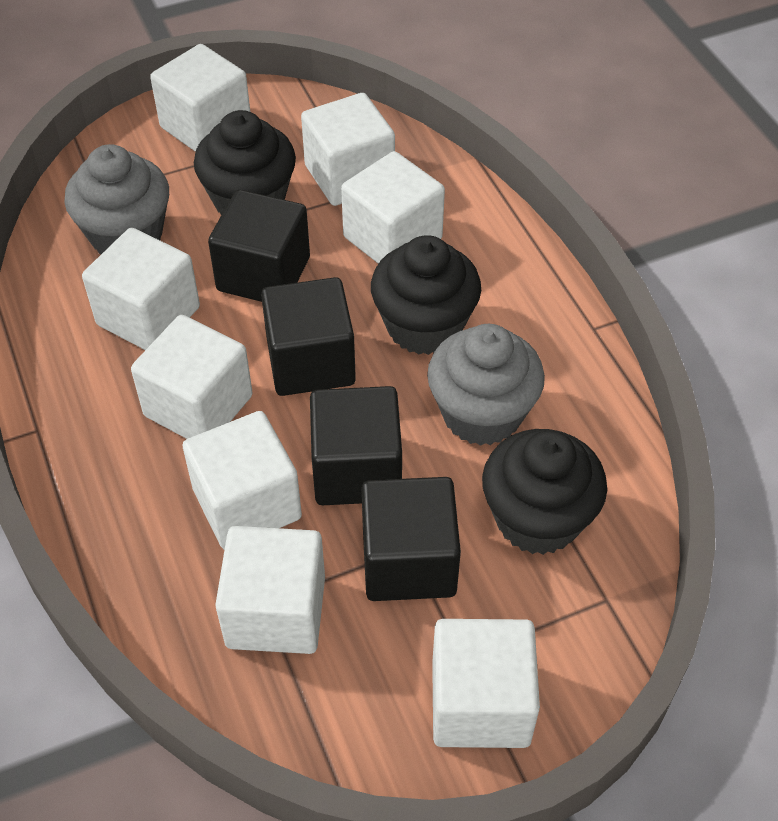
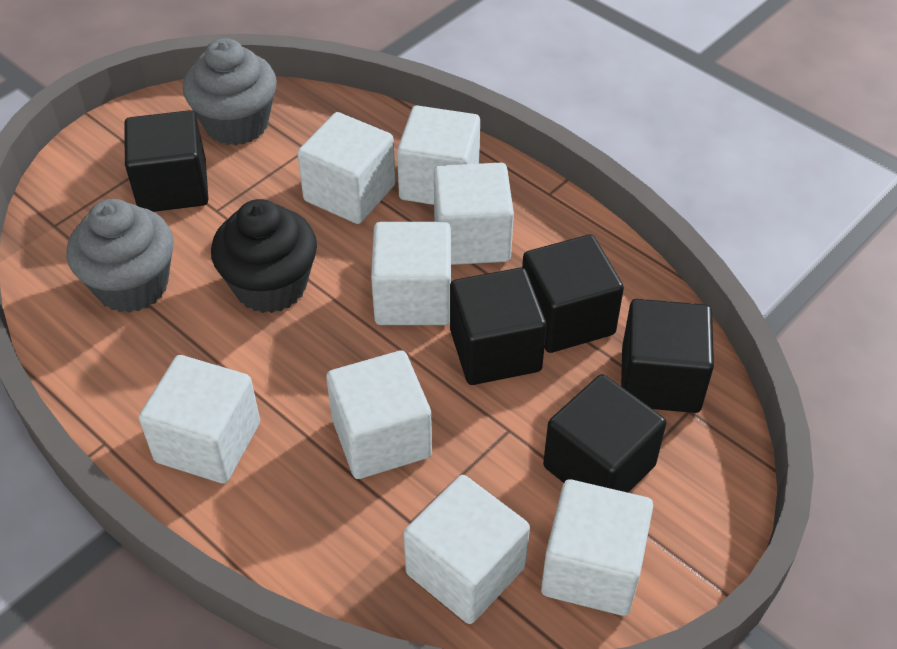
black cube: [208,190,310,302] [261,277,356,396] [310,386,402,505] [361,477,461,601] = 4 -> [124,110,208,212] [450,268,547,385] [522,234,624,353] [543,374,666,493] [621,299,714,413] = 5
black cupcake: [194,110,296,215] [371,235,481,355] [482,429,607,555] = 3 -> [211,199,317,313] = 1

